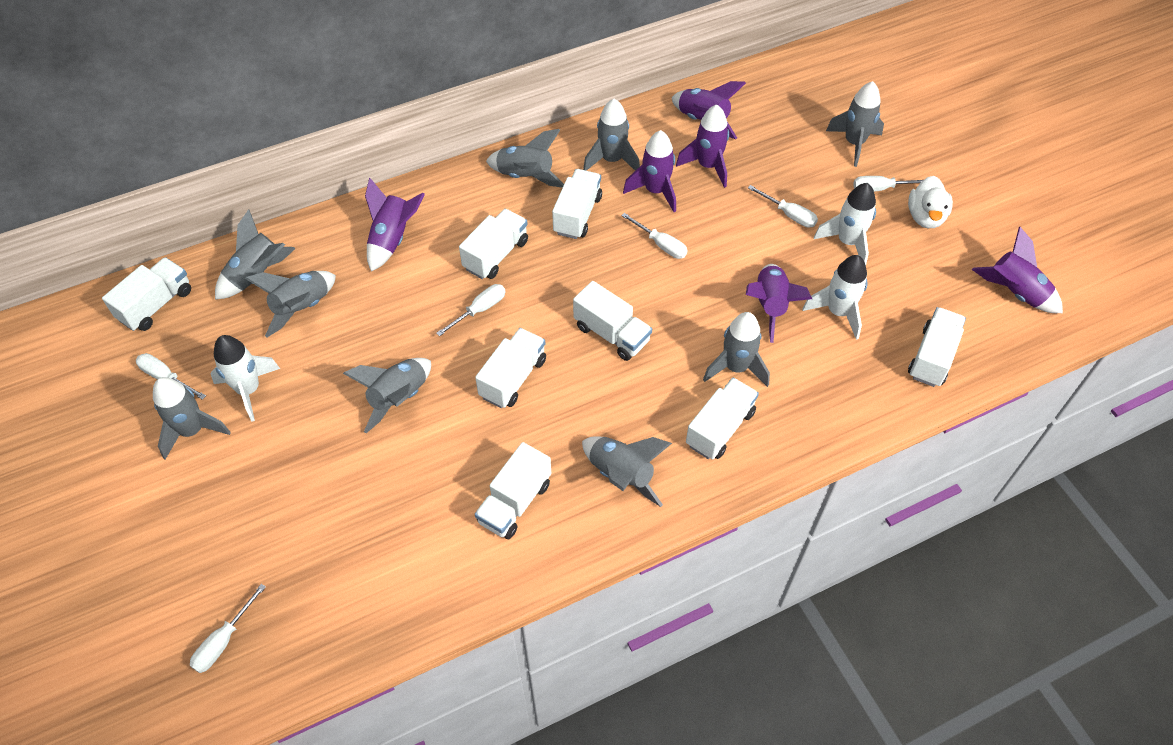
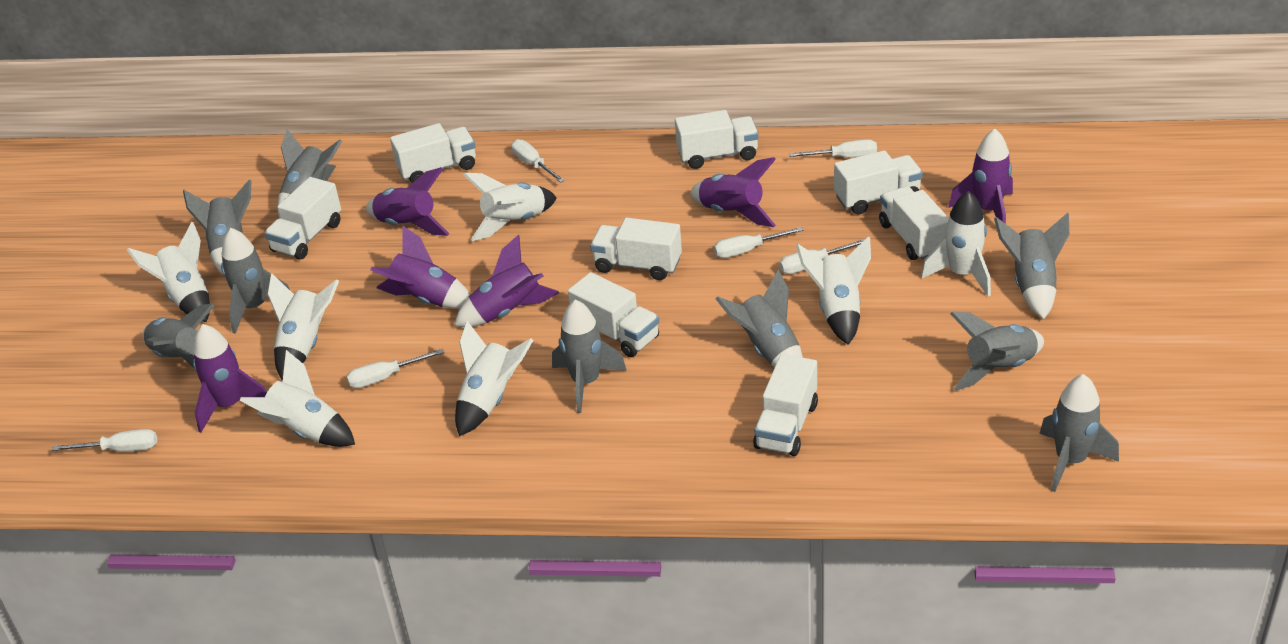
white duck: [908,176,953,228] = 1 -> none = 0
white rocket: [210,335,280,422] [802,255,868,340] [814,183,876,265] = 3 -> [127,222,210,322] [239,350,355,447] [267,273,339,380] [455,321,533,436] [463,173,557,241] [796,236,871,345] [921,191,991,297] = 7

